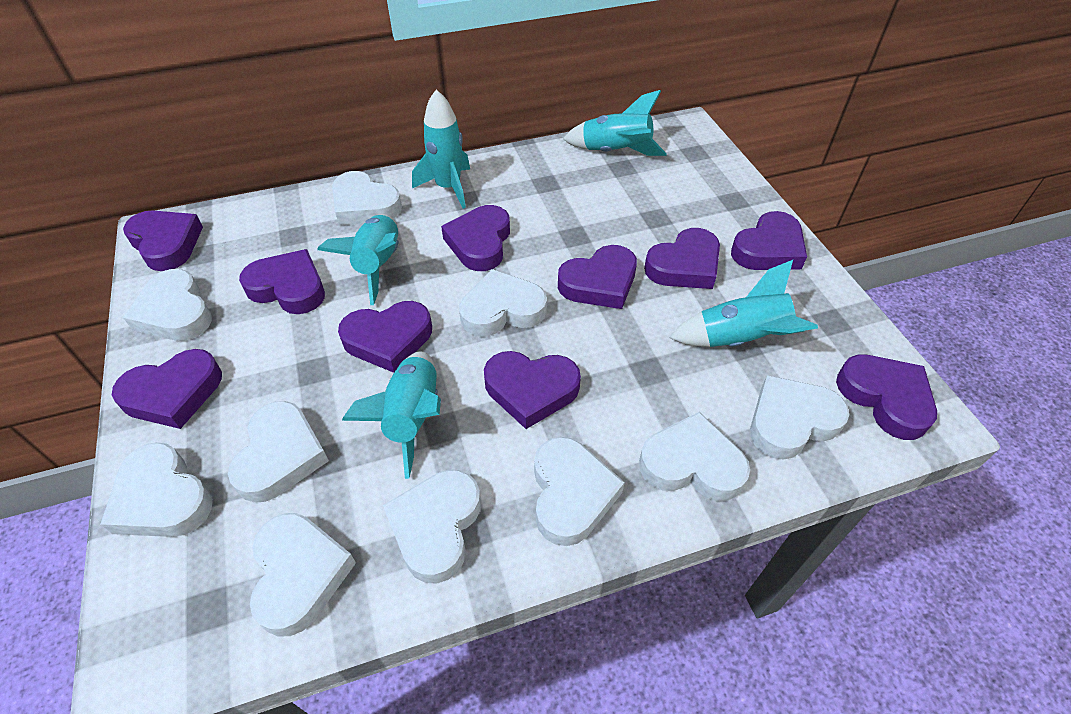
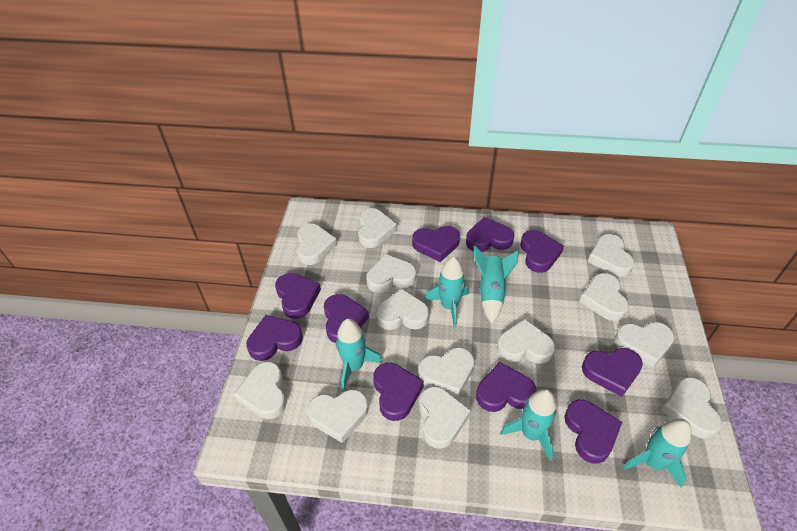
white heart: [100,442,213,537] [123,269,212,341] [228,401,329,503] [250,513,356,637] [332,171,402,225] [383,469,481,584] [459,269,547,337] [534,437,625,546] [639,412,750,501] [750,375,849,460] = 10 -> [234,361,286,419] [297,224,337,265] [307,389,368,443] [358,208,397,248] [366,254,416,293] [375,289,429,330] [418,347,475,397] [419,386,471,449] [497,319,555,364] [579,273,629,321] [588,234,635,277] [614,322,675,367] [661,377,722,439] = 13

